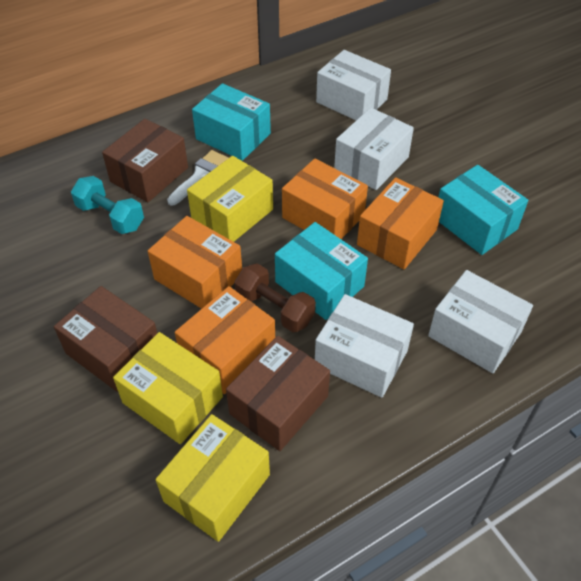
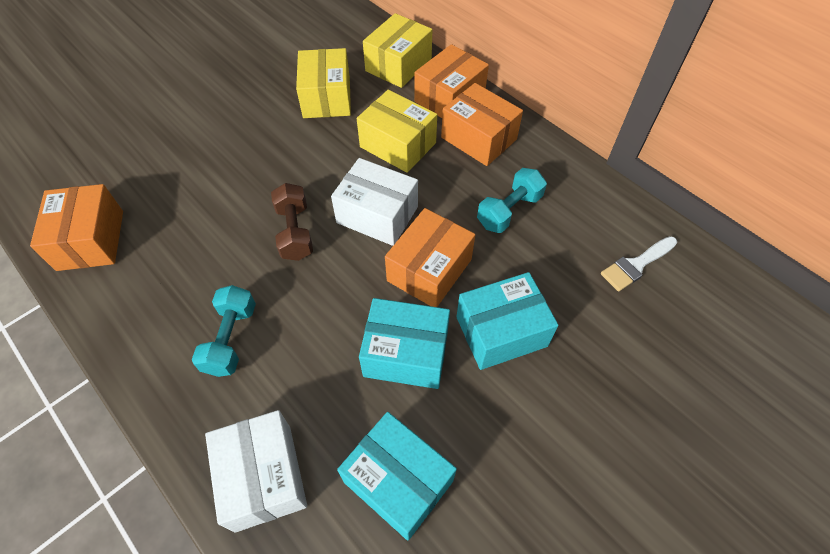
brown box: [54,286,157,392] [102,119,188,202] [226,336,330,451] = 3 -> none = 0
turquoise dumbbell: [71,176,144,234] = 1 -> [192,285,256,377] [477,168,547,233] = 2
white box: [315,294,414,398] [316,50,391,120] [334,108,414,190] [428,270,533,373] = 4 -> [205,410,307,532] [331,158,418,246] = 2

